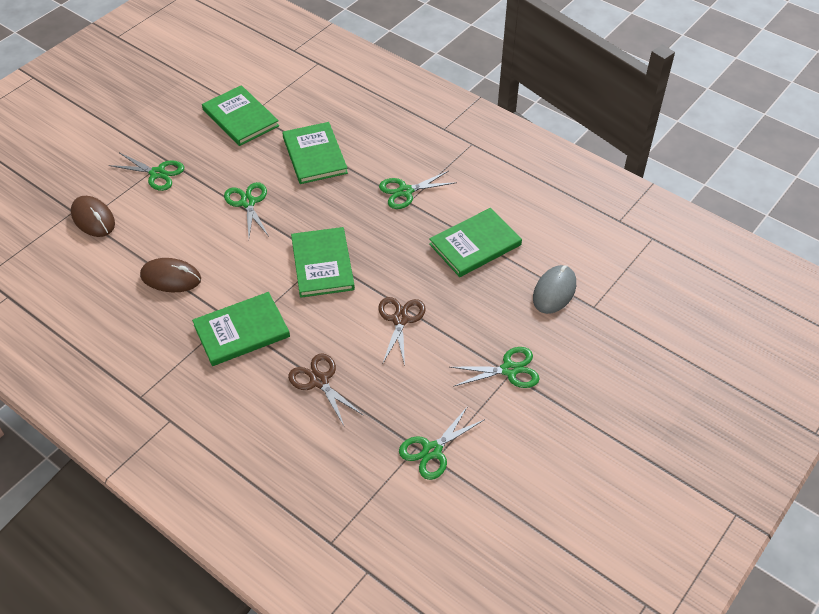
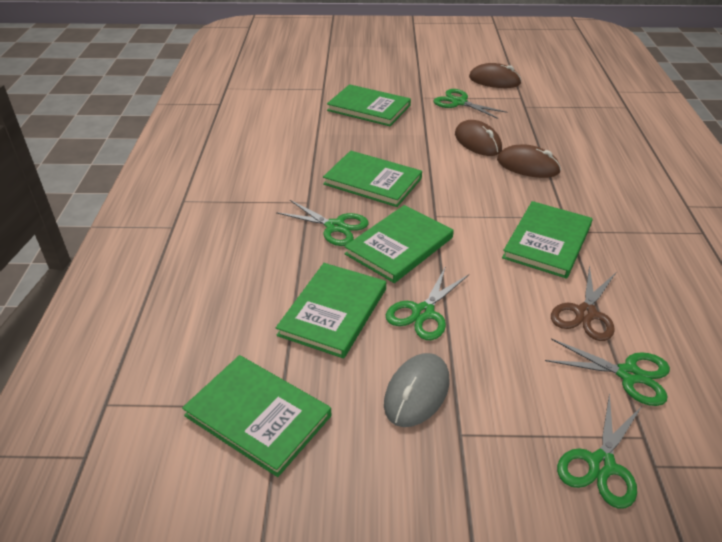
brown mouse: [71,196,115,237] [140,258,201,292] = 2 -> [455,120,502,156] [469,63,521,88] [497,144,561,178] = 3
brown scissors: [288,353,364,426] [378,297,426,366] = 2 -> [551,265,616,341] = 1
green book: [192,292,290,366] [202,85,279,146] [282,122,348,184] [291,227,355,298] [429,208,522,277] = 5 -> [182,355,331,477] [276,263,386,358] [323,151,422,207] [327,84,411,126] [344,205,454,283] [502,201,593,279] = 6

